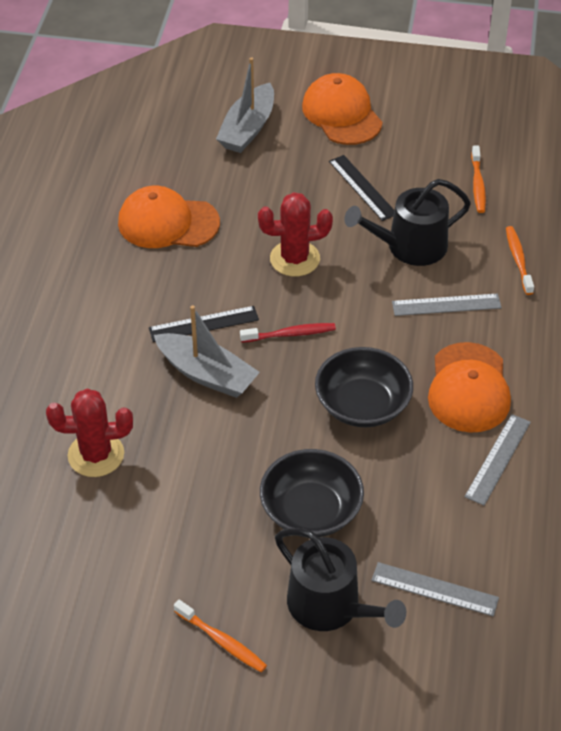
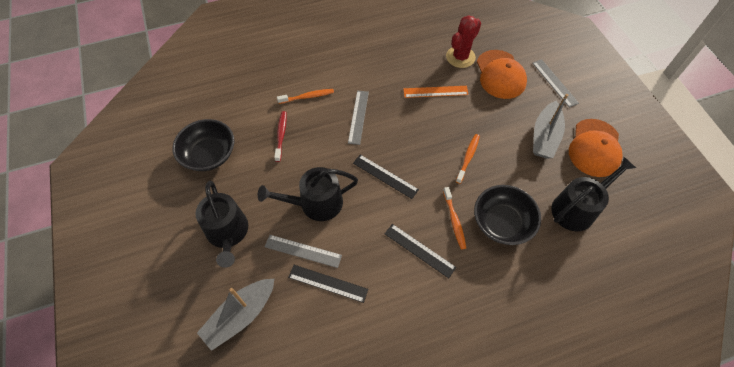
black ruler: [149,306,259,342] [329,155,394,221] = 2 -> [288,265,368,303] [353,154,419,199] [385,224,456,278] = 3
black watering can: [275,528,406,631] [344,179,471,266] = 2 -> [195,181,248,268] [258,167,358,221] [551,157,636,231] = 3
orange cap: [118,186,220,248] [302,73,382,145] [428,342,511,432] = 3 -> [477,50,527,99] [569,119,622,177] = 2
orange ruler: none = 0 -> [403,86,469,98] = 1
red cactus: [46,388,133,477] [258,192,333,277] = 2 -> [446,15,481,68] = 1

